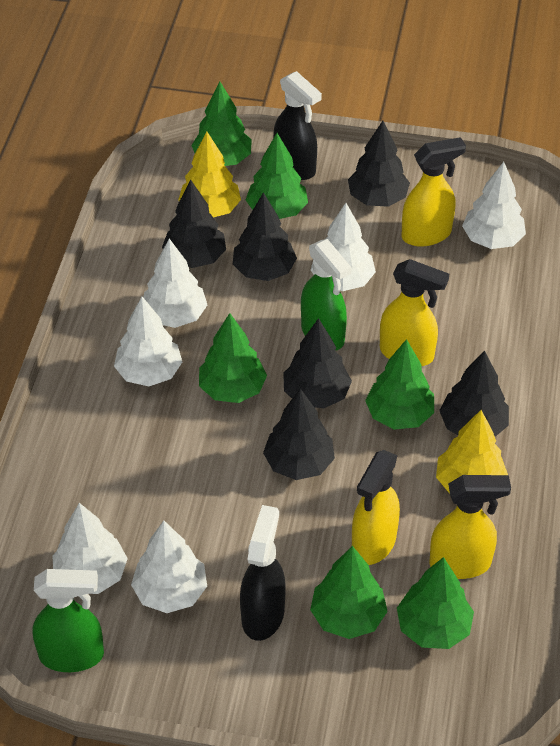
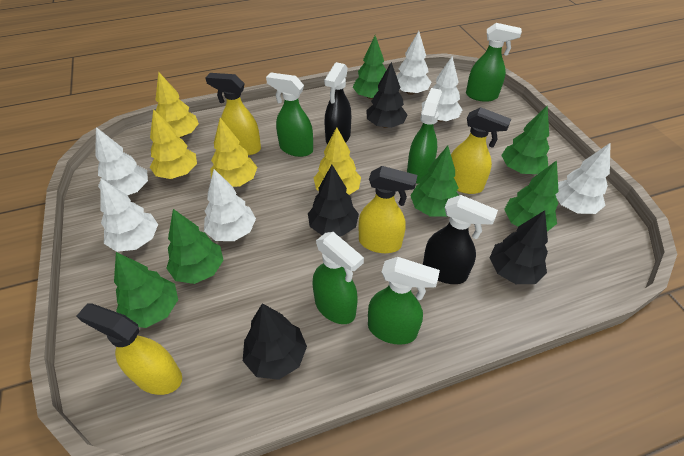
black tree: [162,180,226,268] [233,192,297,281] [263,389,335,480] [283,318,352,408] [348,121,410,207] [439,350,509,437] = 6 -> [243,303,307,380] [308,165,359,236] [366,62,407,128] [490,210,548,284] = 4
green spray bottle: [32,569,104,672] [301,239,352,351] = 2 -> [266,73,313,157] [313,232,364,324] [368,257,440,345] [407,88,442,184] [466,23,522,102] = 5
yellow tree: [178,131,241,217] [436,410,508,494] = 2 -> [150,109,197,179] [155,71,199,138] [210,118,257,187] [314,127,361,195] = 4

